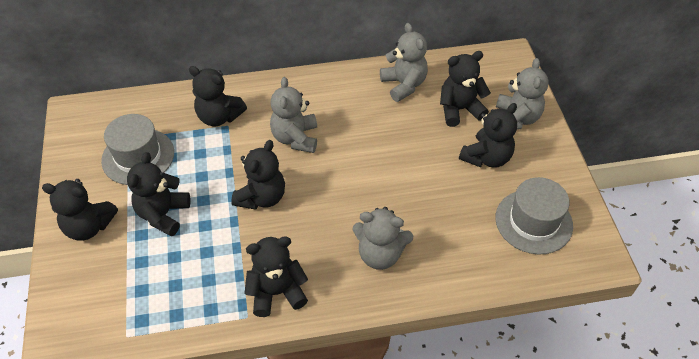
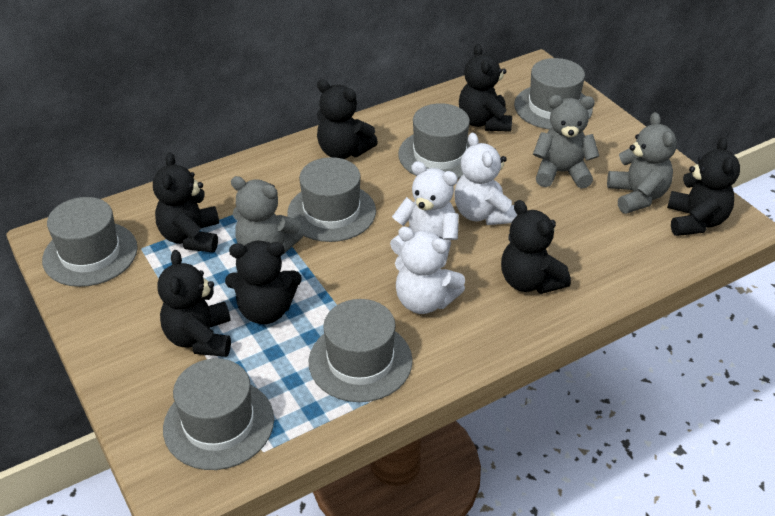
grey hat: [101,114,174,185] [495,177,573,255] = 2 -> [42,197,138,287] [163,358,274,470] [287,157,376,242] [309,299,413,402] [398,103,470,179] [514,58,593,130] = 6
grey teddy bear: [270,77,317,153] [352,207,413,270] [380,23,428,102] [496,58,549,130] = 4 -> [231,176,303,254] [533,95,599,189] [607,112,677,214] = 3
white teddy bear: none = 0 -> [390,161,459,268] [395,226,465,314] [454,132,517,225] = 3

